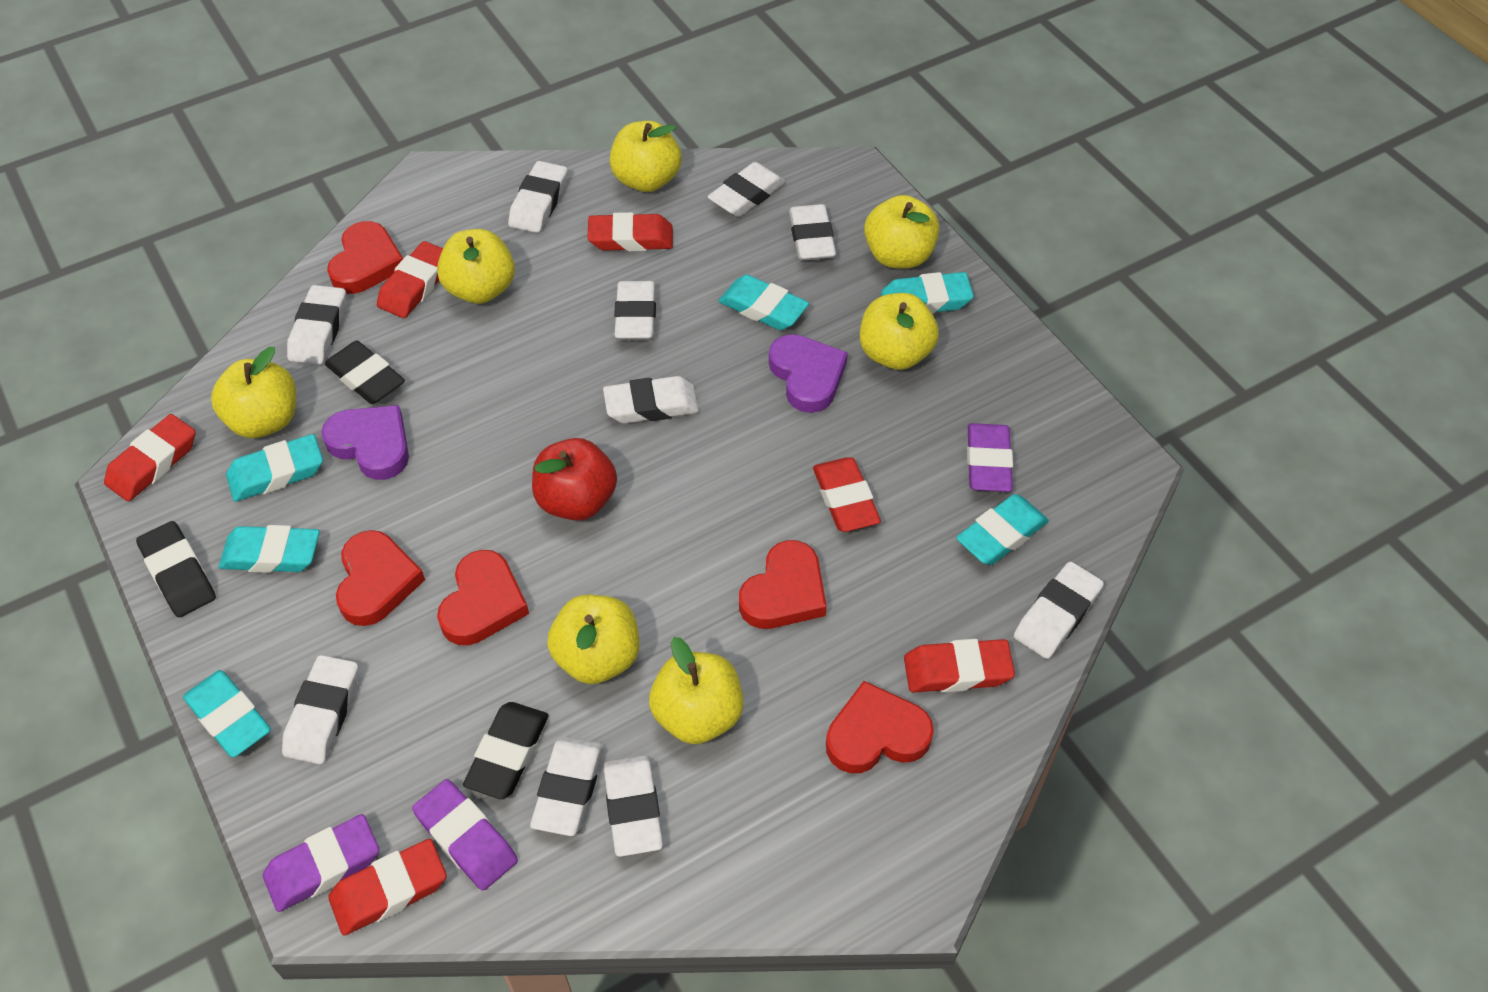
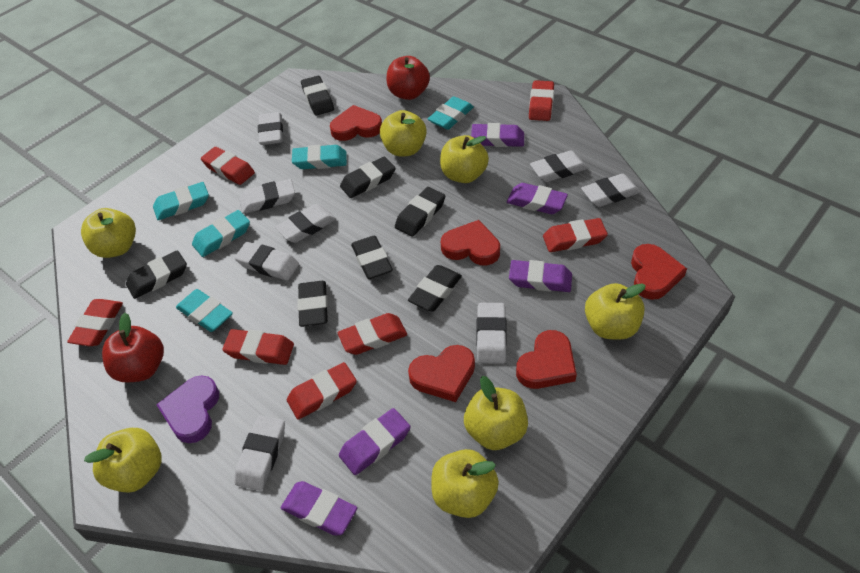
black eraser: [136,521,216,617] [325,341,405,404] [463,702,549,799] = 3 -> [126,250,187,299] [297,281,328,327] [301,76,334,116] [340,157,396,198] [351,236,393,279] [395,187,445,237] [408,265,462,311] = 7
purple eraser: [263,814,379,912] [412,779,518,891] [967,423,1013,492] = 3 -> [281,481,357,536] [339,408,411,475] [471,123,524,147] [507,183,568,214] [509,260,572,292] = 5
purple heart: [321,405,409,480] [769,334,848,413] = 2 -> [156,376,219,443] = 1
red apple: [532,438,617,521] = 1 -> [102,313,164,382] [386,56,430,100] = 2
red eraser: [104,414,196,501] [328,839,447,936] [377,241,443,318] [587,212,673,251] [813,457,881,532] [904,639,1015,693] = 6 -> [67,299,123,346] [201,147,255,185] [222,329,294,365] [287,362,357,420] [338,313,407,355] [529,80,554,121] [543,218,608,252] = 7
turquoise eraser: [183,670,271,758] [219,525,320,573] [226,434,323,502] [719,275,809,330] [881,272,974,314] [956,494,1049,565] = 6 -> [153,182,209,220] [176,289,233,332] [192,210,250,257] [292,145,347,169] [428,96,474,130] = 5
white eraser: [282,655,358,765] [287,285,346,365] [508,161,567,233] [530,736,603,836] [603,376,699,423] [604,755,663,857] [614,281,656,339] [708,162,785,217] [789,204,836,260] [1014,562,1104,659] = 10 -> [234,415,285,491] [235,242,299,281] [239,179,295,214] [258,112,283,145] [275,204,336,243] [476,303,507,364] [530,150,588,182] [581,174,640,207] = 8

